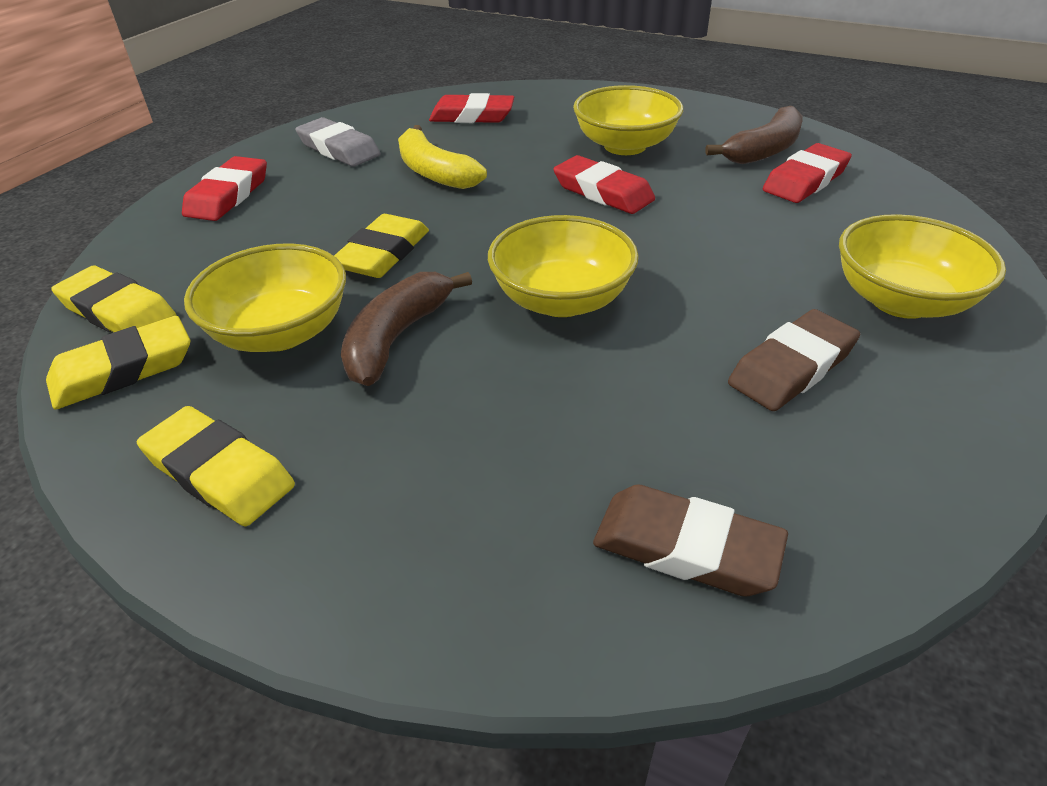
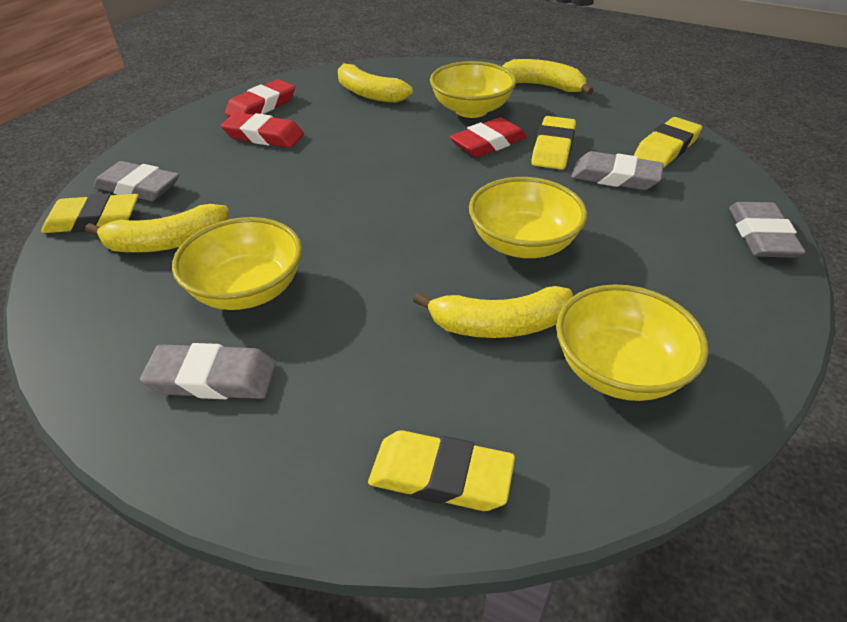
brown banana: [341,272,472,386] [705,106,803,164] = 2 -> none = 0
brown eraser: [593,484,788,596] [728,309,860,411] = 2 -> none = 0
grey eraser: [295,117,380,167] = 1 -> [94,161,179,201] [140,343,276,399] [571,151,664,190] [729,202,806,258] = 4
red eraser: [182,156,267,221] [429,93,514,123] [553,155,655,214] [763,143,852,203] = 4 -> [221,112,304,148] [225,79,295,117] [450,117,527,157] = 3
yellow banana: [398,125,487,189] = 1 -> [85,204,229,252] [338,61,412,103] [413,286,573,338] [502,59,594,95] = 4

